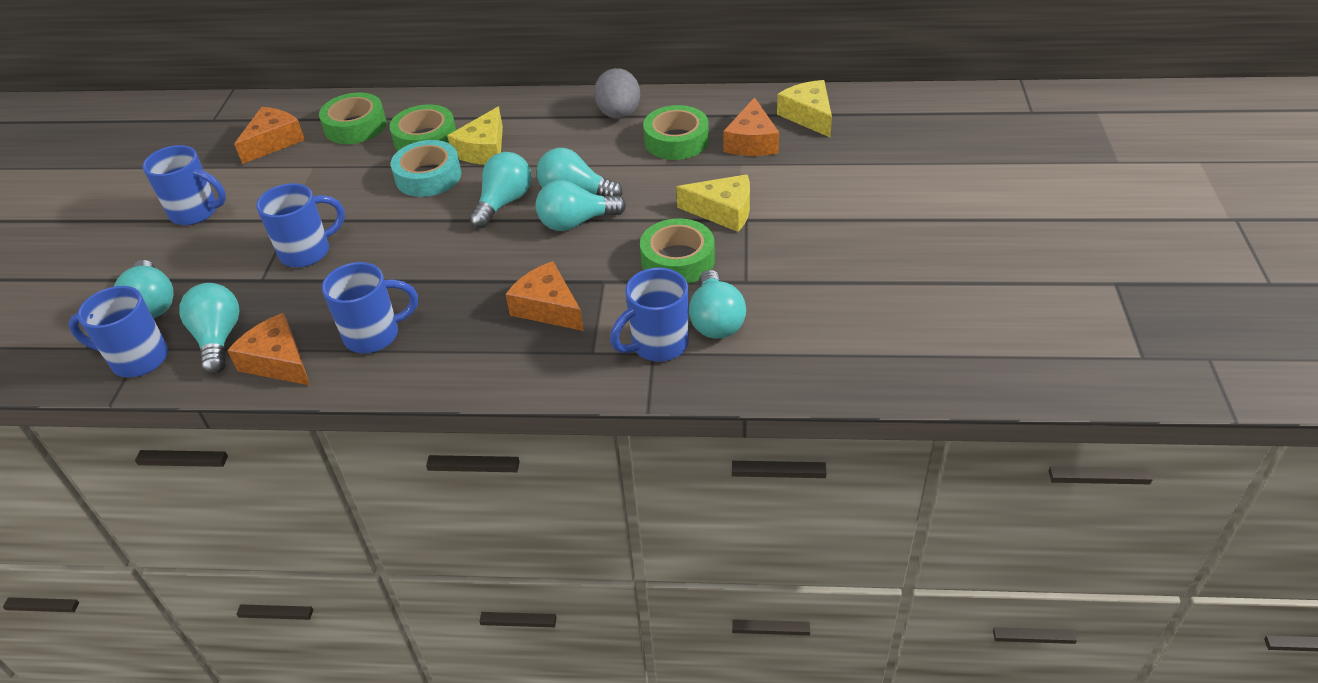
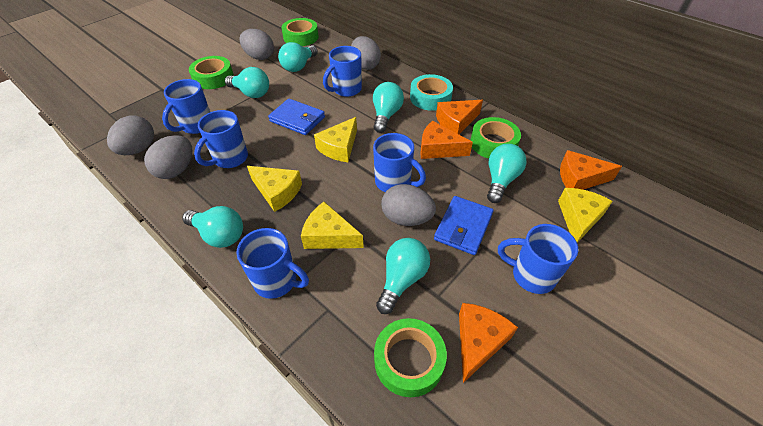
blue mug: [68,286,168,377] [142,145,226,225] [256,183,345,267] [322,262,418,353] [610,268,689,362] = 5 -> [162,79,210,134] [194,110,248,168] [236,228,309,299] [323,46,362,97] [373,133,426,192] [498,224,578,294] = 6
blue wallet: none = 0 -> [268,99,325,135] [434,196,494,255] = 2
grey egg: [594,68,641,119] = 1 -> [107,115,154,155] [144,135,192,179] [240,29,274,60] [351,36,381,70] [381,184,436,226] = 5
yellow cheese: [447,106,503,165] [676,174,750,232] [777,80,832,137] = 3 -> [247,166,302,212] [301,202,364,249] [314,117,357,162] [558,188,613,243] = 4

